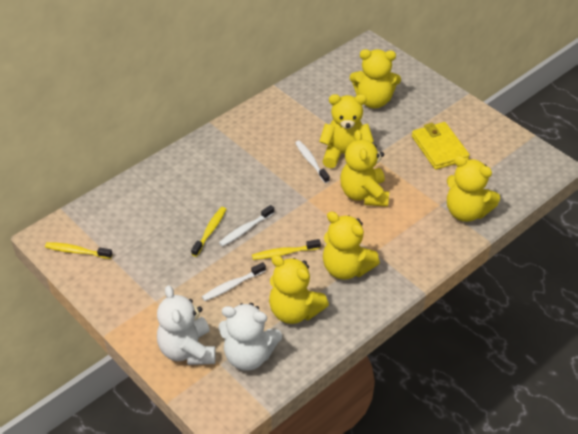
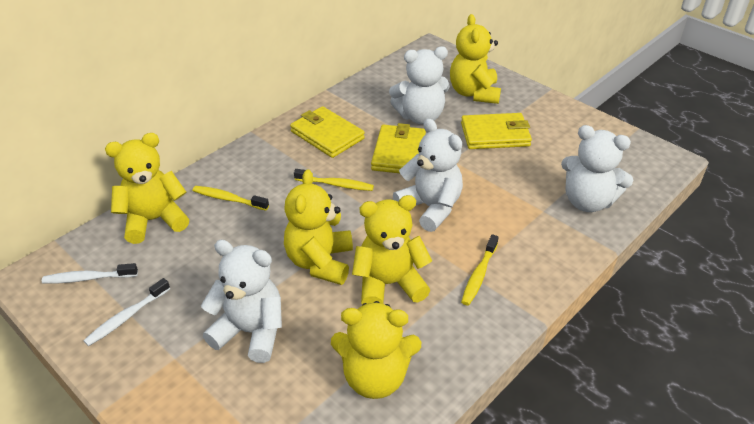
white teddy bear: [157,285,216,365] [218,303,282,371] = 2 -> [201,240,282,363] [389,46,450,124] [393,118,463,232] [561,125,633,212] = 4
white toothbrush: [202,262,266,301] [219,205,274,247] [295,140,330,183] = 3 -> [42,263,138,284] [83,278,170,346] = 2
yellow teddy bear: [269,255,329,324] [319,94,374,168] [323,211,380,280] [340,130,389,207] [350,49,401,108] [447,156,500,222] = 6 -> [105,133,189,244] [284,169,353,285] [331,301,421,399] [352,195,432,305] [450,14,501,104] = 5
yellow wallet: [412,122,470,170] = 1 -> [290,106,365,158] [371,123,426,173] [461,113,532,149] = 3

